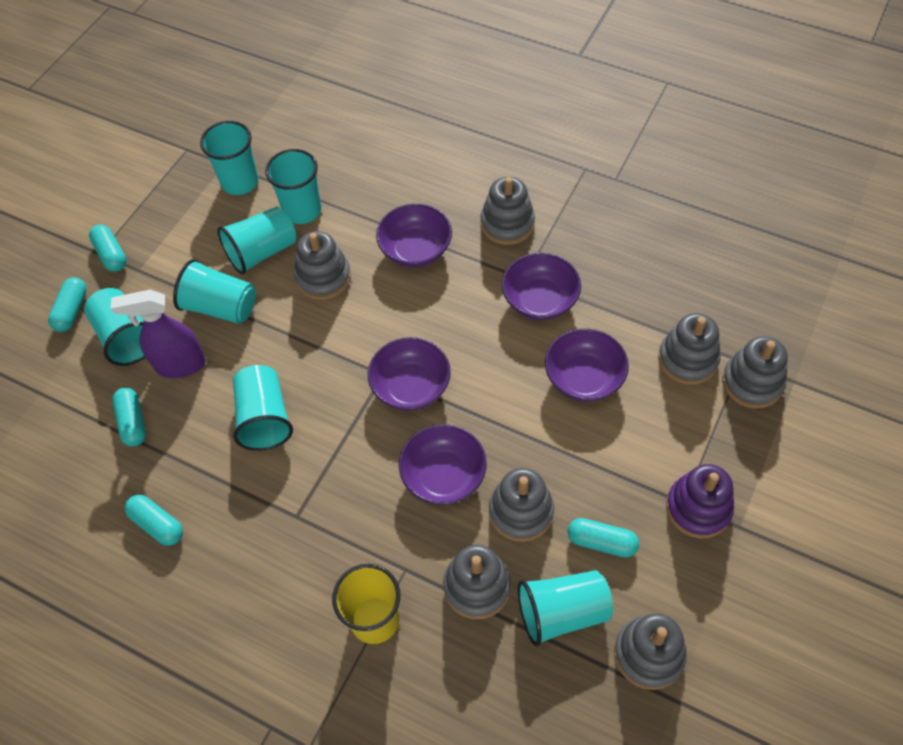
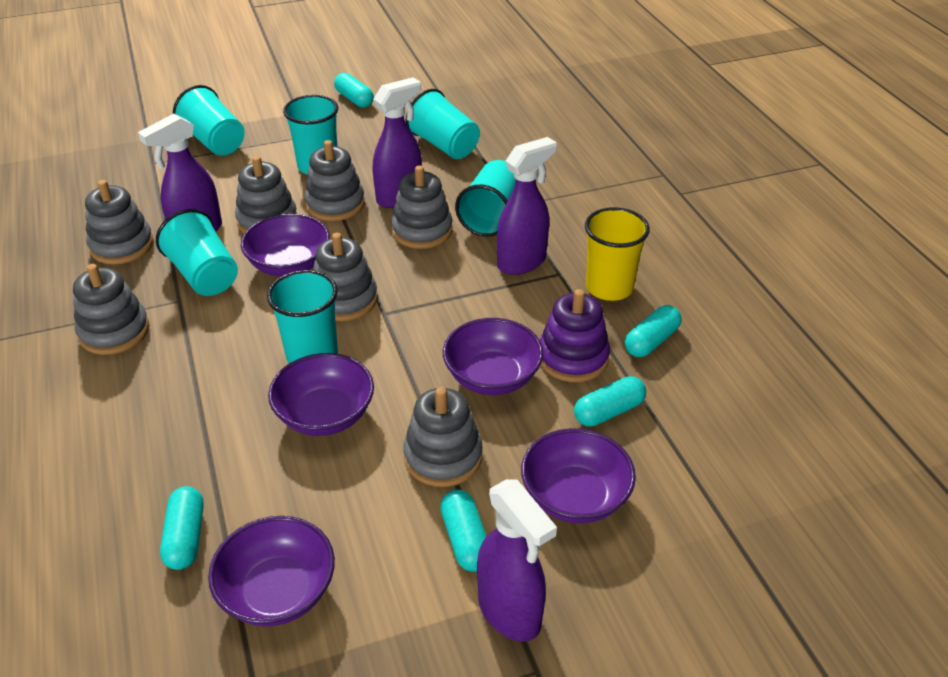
purple spray bottle: [111,290,206,378] = 1 -> [138,114,222,232] [373,77,422,208] [477,479,557,642] [497,137,557,275] = 4
turquoise cup: [84,288,146,366] [173,259,256,324] [200,121,258,195] [217,206,296,275] [233,365,293,451] [265,149,321,224] [518,570,613,646] = 7 -> [156,209,238,296] [173,85,245,156] [267,270,338,363] [283,95,338,175] [406,89,480,159] [455,160,516,237] = 6

